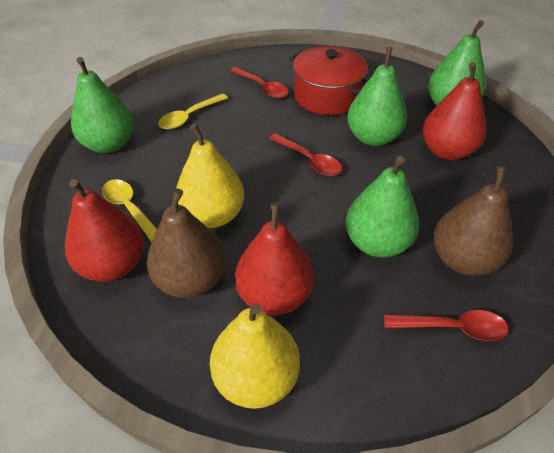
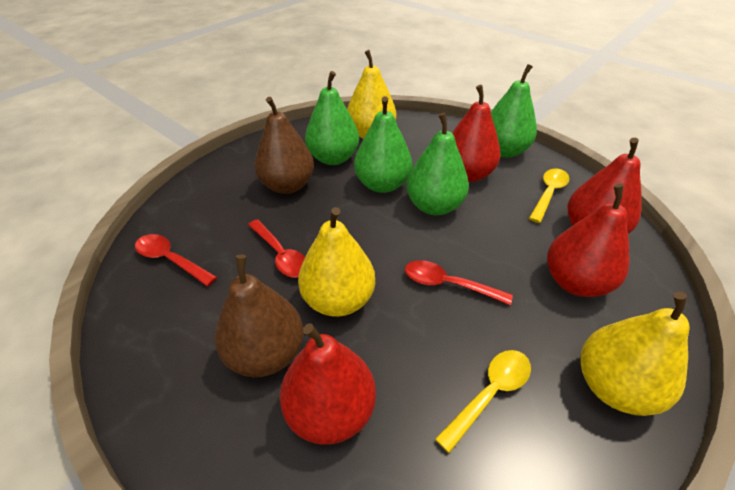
red pear: [65,179,144,282] [235,203,314,315] [423,62,486,160] = 3 -> [280,323,376,445] [452,85,501,182] [547,184,630,297] [567,138,641,234] = 4
red pot: [289,46,368,115] = 1 -> none = 0
yellow pear: [176,123,245,228] [210,303,300,409] = 2 -> [298,207,375,317] [347,50,396,139] [581,292,690,416] = 3

